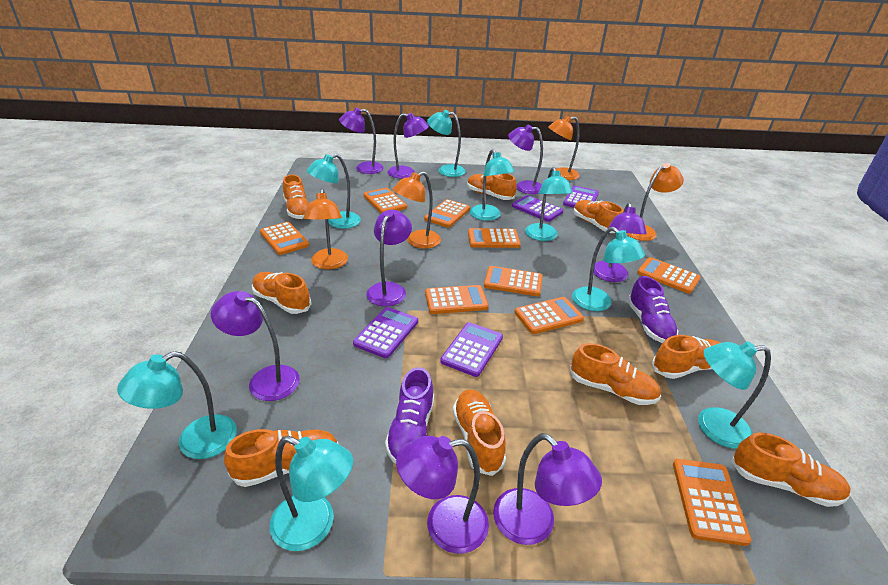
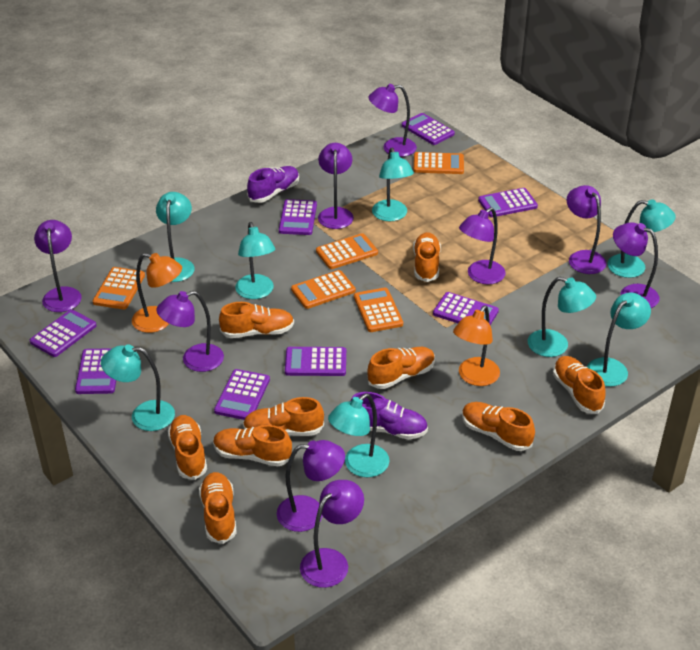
orange calculator: [260,222,309,255] [364,188,407,213] [424,199,470,228] [425,285,489,314] [468,228,521,248] [484,266,543,296] [514,297,584,334] [637,257,701,294] [673,459,752,546] = 9 -> [93,267,145,310] [291,270,356,309] [316,233,378,269] [354,288,403,332] [413,152,464,174] = 5
orange lamp: [303,188,348,269] [393,171,441,248] [548,116,580,180] [627,163,684,241] = 4 -> [132,253,182,333] [453,306,500,386] = 2
purple calculator: [353,307,418,358] [440,322,503,377] [512,195,563,222] [563,186,599,208] = 4 -> [30,309,97,357] [75,348,116,394] [214,369,270,420] [279,199,317,235] [285,347,346,376] [402,113,455,145] [433,292,499,325] [478,188,538,217] = 8
purple lamp: [211,291,300,401] [339,108,384,174] [366,210,412,306] [387,113,429,179] [396,436,489,554] [493,433,602,545] [508,125,543,194] [594,202,647,282] = 8 -> [34,220,82,312] [156,291,224,372] [277,440,345,532] [300,480,364,588] [318,143,354,229] [368,84,417,157] [459,207,506,285] [566,185,606,274] [613,222,659,308] = 9

